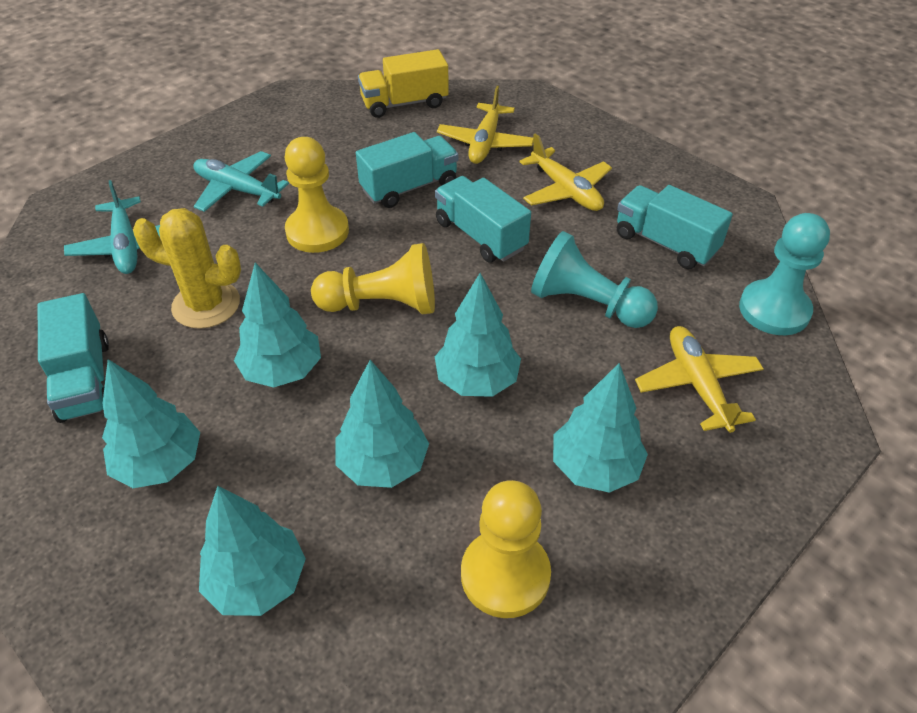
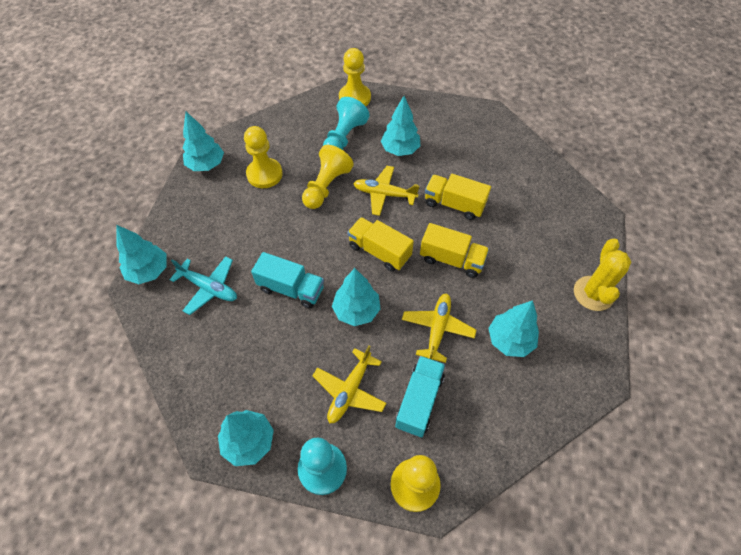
turquoise plane: [64,180,160,274] [193,151,289,212] = 2 -> [170,256,237,315] = 1
turquoise truck: [38,293,109,423] [356,132,458,208] [435,176,531,263] [617,185,733,269] = 4 -> [251,252,324,308] [395,356,445,437] = 2
yellow pawn: [285,137,349,253] [311,243,435,315] [461,480,551,618] = 3 -> [244,126,283,188] [302,145,354,209] [339,48,371,106] [391,455,441,512] = 4
yellow truck: [358,49,449,118] = 1 -> [348,217,414,272] [420,223,489,278] [425,174,491,220] = 3

